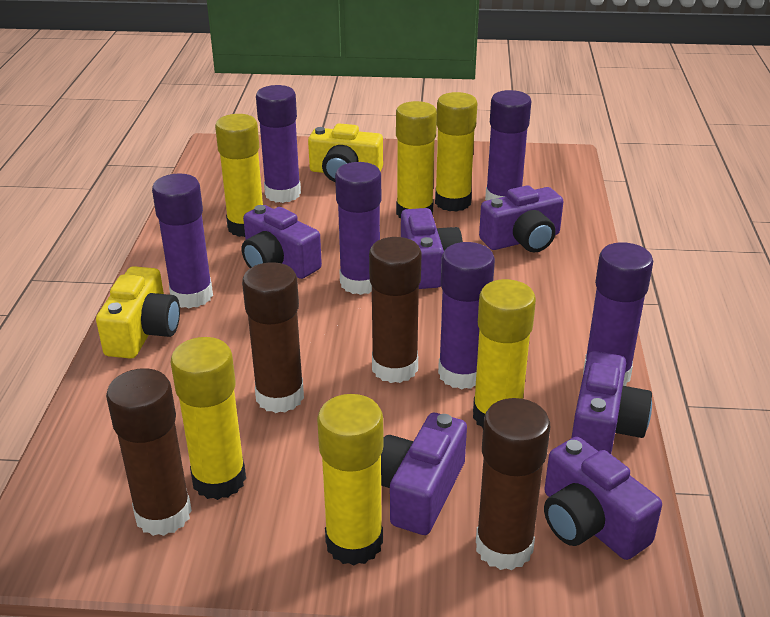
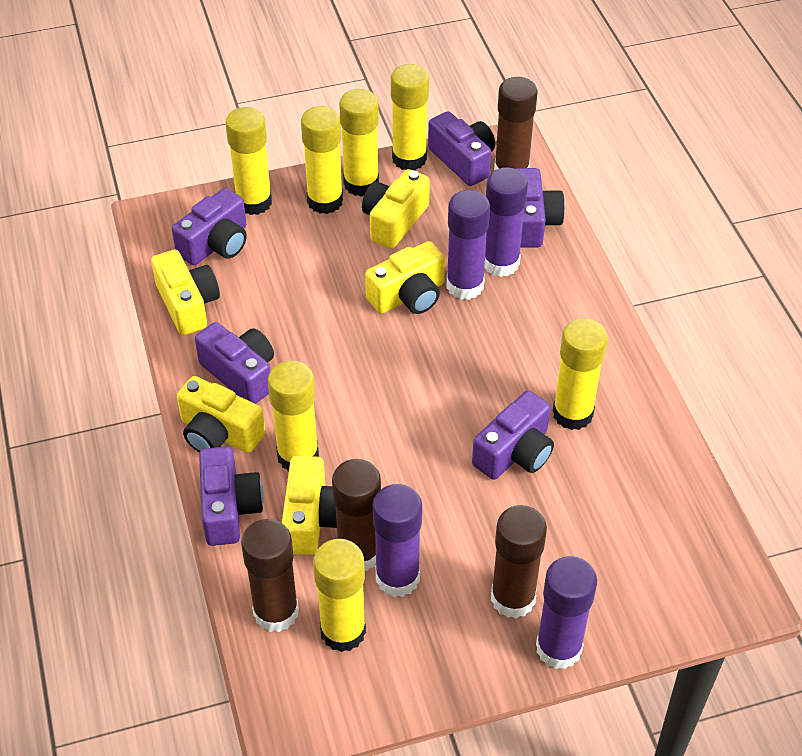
purple glue stick: [152,173,213,308] [256,85,301,203] [335,162,381,295] [438,242,495,389] [485,90,531,201] [583,242,653,386] = 6 -> [373,484,422,597] [446,190,490,300] [484,167,528,277] [536,556,597,669] = 4
yellow camera: [96,266,180,359] [308,123,383,182] = 2 -> [151,250,220,335] [177,376,265,453] [282,456,337,555] [362,169,430,249] [365,241,445,314] = 5
yellow glue stick: [171,337,246,500] [215,114,263,237] [317,394,383,566] [396,101,437,218] [435,92,477,212] [473,279,536,428] = 6 -> [225,107,272,215] [268,361,319,472] [301,106,343,214] [313,539,366,652] [339,89,379,197] [391,64,429,170] [553,318,608,430] = 7

